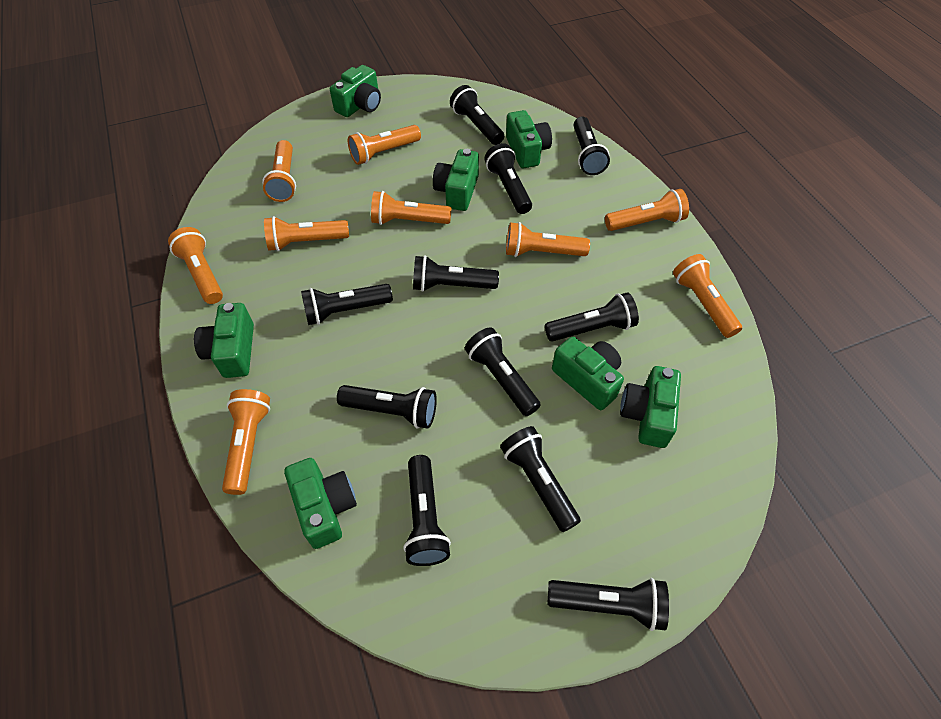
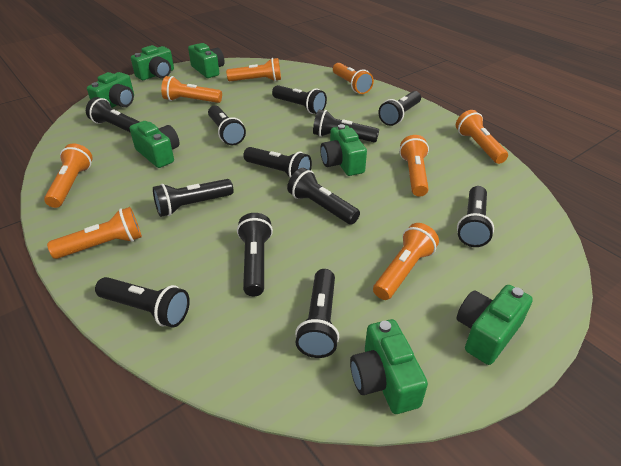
black flashlight: [301,284,393,325] [337,385,437,429] [403,455,451,566] [413,255,499,292] [450,85,504,145] [465,327,541,416] [484,143,532,214] [500,426,581,532] [545,292,639,342] [547,578,669,631] [574,117,610,175] = 11 -> [86,97,140,133] [95,277,190,328] [153,179,234,217] [208,105,246,146] [237,213,273,296] [243,147,312,178] [272,85,327,114] [287,168,360,225] [295,269,339,358] [313,110,379,142] [378,91,421,126] [457,186,494,247] = 12
orange flashlight: [168,227,223,304] [222,389,270,495] [262,140,296,202] [264,216,349,251] [348,125,421,165] [371,191,452,225] [506,222,590,257] [605,189,689,231] [673,254,742,338] = 9 -> [44,143,93,208] [47,207,142,259] [161,76,222,103] [226,58,281,81] [333,63,374,94] [373,223,439,300] [399,135,429,197] [456,110,508,164] = 8

